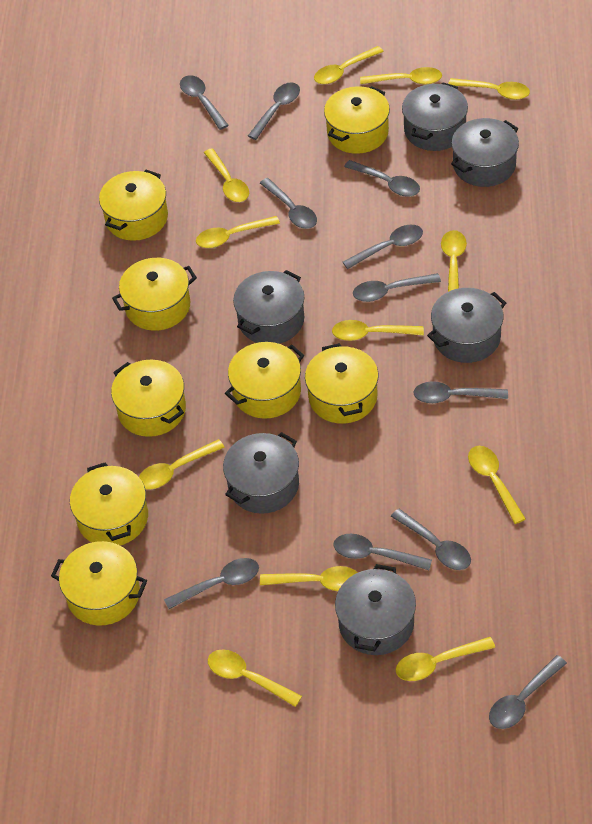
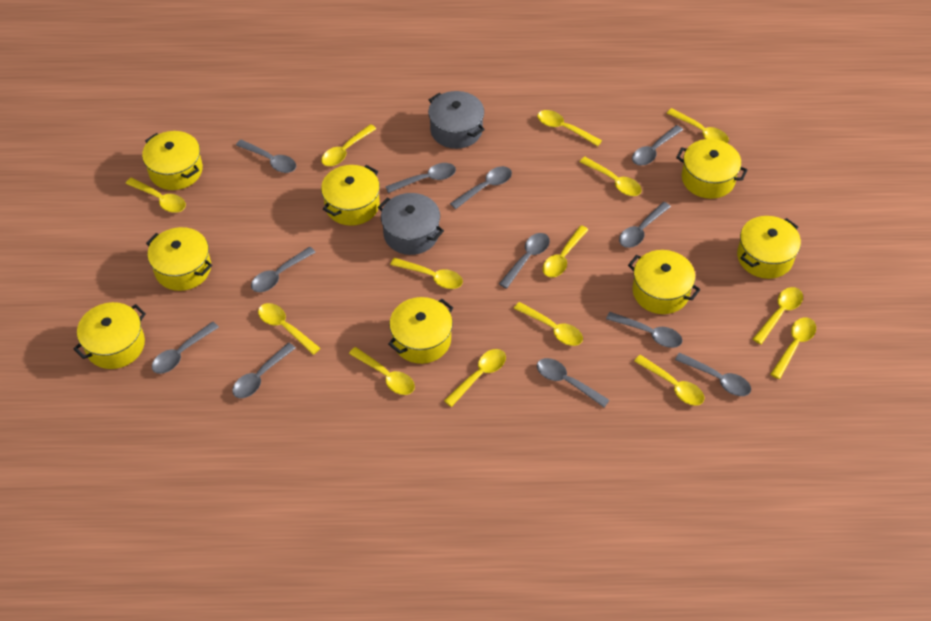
grey pot: [223,432,299,514] [233,270,305,344] [335,564,416,655] [402,83,468,151] [427,288,506,363] [451,118,519,187] = 6 -> [378,193,444,255] [428,91,485,149] = 2
grey spoon: [164,558,259,609] [180,75,229,130] [248,82,300,140] [260,178,317,229] [333,534,432,570] [343,225,423,269] [344,160,420,197] [353,273,441,302] [391,509,471,570] [413,381,508,403] [489,655,567,729] = 11 -> [152,322,219,374] [232,343,295,398] [236,140,296,173] [251,247,316,292] [385,163,456,193] [450,166,512,209] [499,233,550,289] [537,358,610,407] [606,312,683,348] [619,202,671,248] [632,125,683,166] [675,353,751,396] = 12
yellow spoon: [139,439,225,489] [196,216,280,248] [204,148,249,202] [208,649,302,707] [260,566,357,591] [314,46,384,84] [332,320,424,341] [360,67,442,85] [396,637,495,681] [441,230,467,292] [448,78,530,100] [468,446,526,524] = 12 -> [125,178,186,213] [258,303,320,355] [321,124,376,166] [349,347,415,395] [390,258,463,289] [444,349,506,407] [514,302,583,346] [537,110,602,146] [543,225,589,277] [580,157,642,196] [634,355,704,406] [667,108,729,143] [753,287,803,344] [770,317,816,379] = 14

